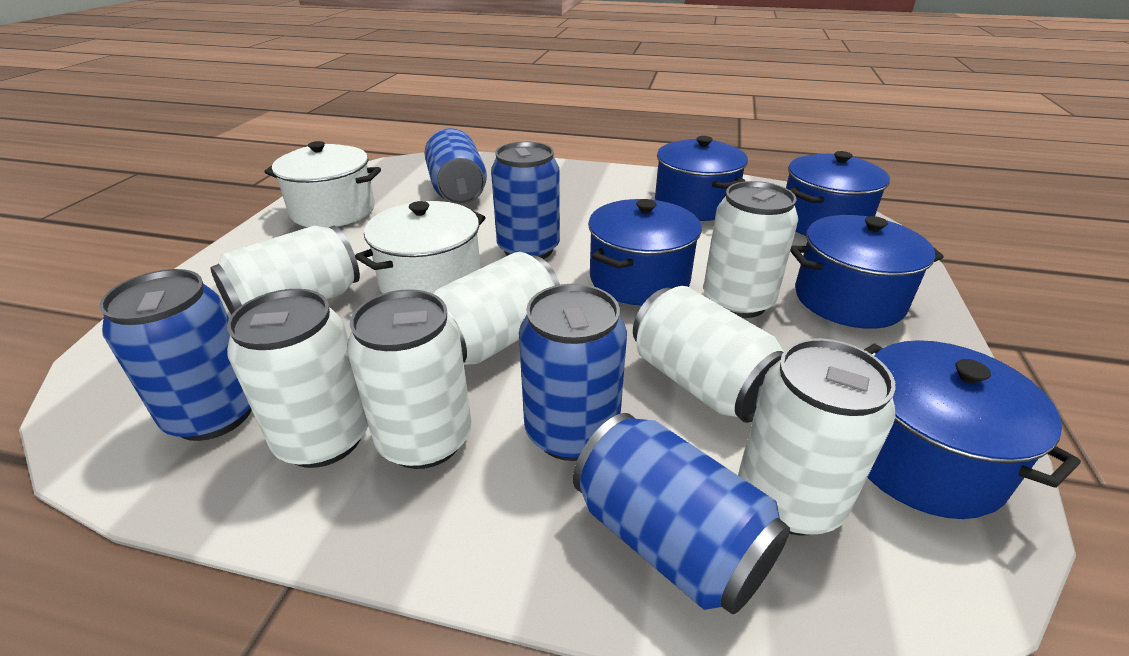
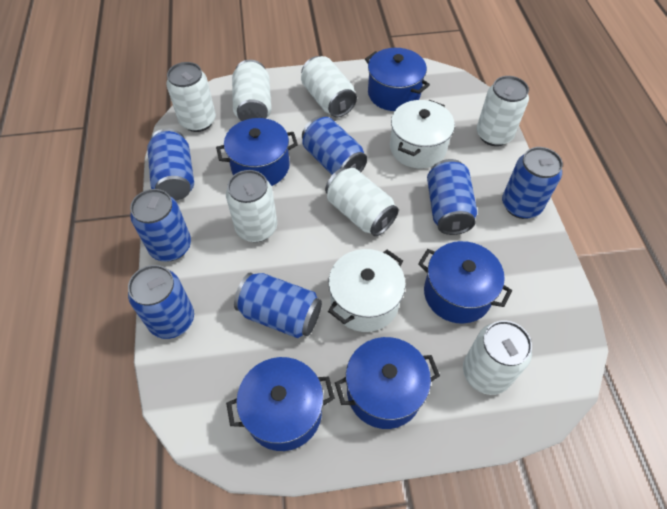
blue can: [99,269,252,441] [425,128,487,205] [491,142,560,259] [519,284,627,461] [573,413,790,614] = 5 -> [128,265,194,339] [130,189,191,262] [147,129,194,200] [234,273,322,338] [302,116,367,175] [427,159,477,235] [502,147,563,219] = 7

